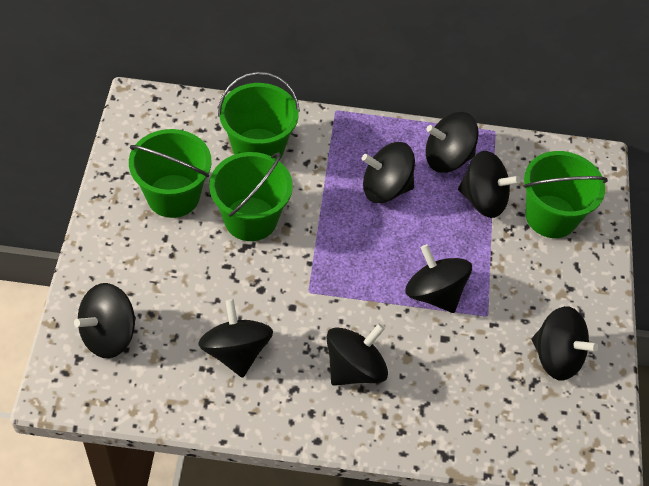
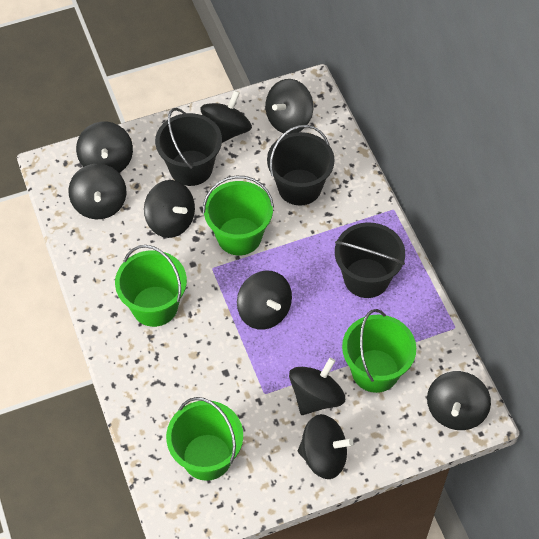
black bucket: none = 0 -> [155,108,222,186] [267,125,335,206] [335,222,405,298] = 3
black spinning top: [74,283,136,358] [198,299,273,378] [327,323,388,386] [362,142,415,203] [405,244,472,313] [425,112,479,173] [458,151,520,218] [531,306,598,380] = 8 -> [68,164,126,219] [76,122,133,173] [144,180,195,238] [201,90,252,143] [237,271,292,330] [265,79,313,134] [289,358,345,415] [298,414,354,479] [427,371,491,430] = 9

